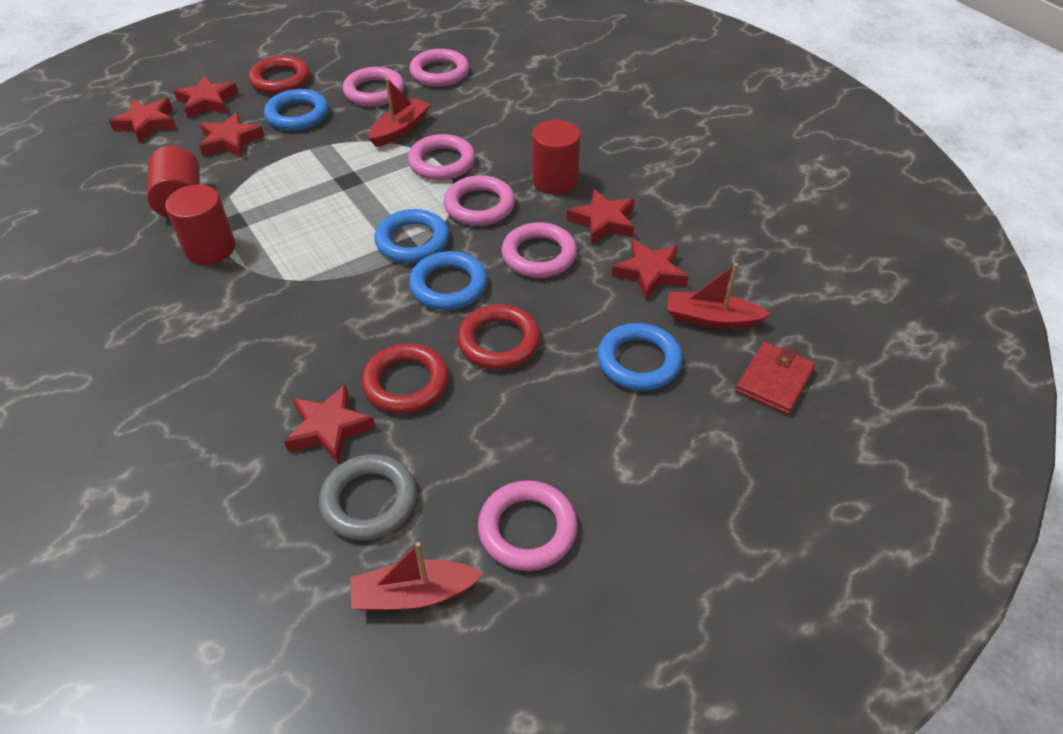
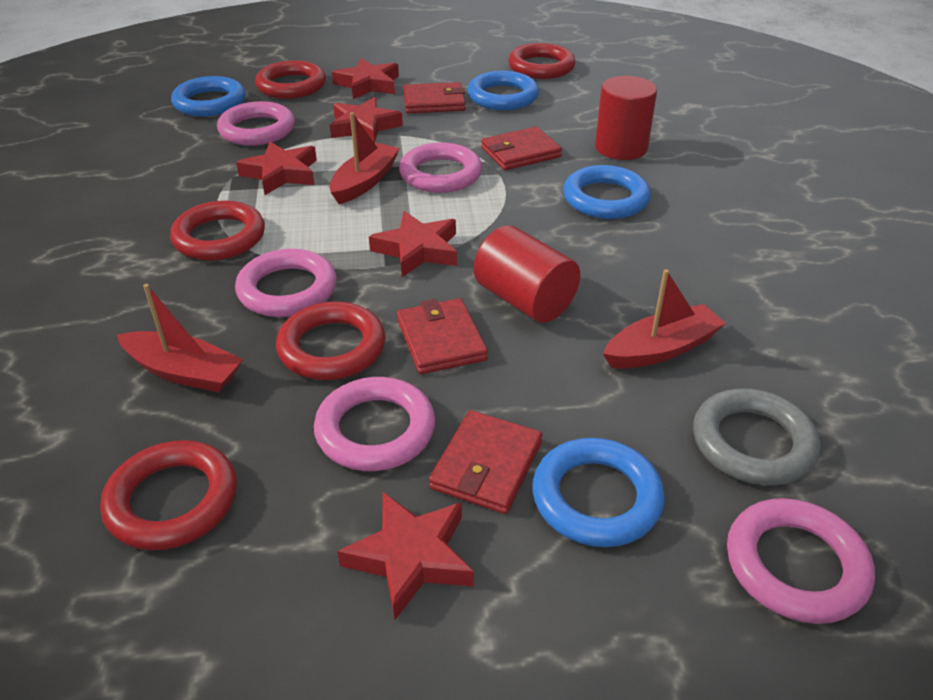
pink ring: [343,67,404,107] [408,134,475,180] [409,49,469,87] [444,175,515,226] [478,480,578,571] [502,222,577,278] = 6 -> [217,101,295,146] [235,249,337,317] [314,377,435,471] [399,142,482,193] [727,498,875,624] = 5
red cylinder: [147,146,200,218] [165,185,235,265] [532,120,580,195] = 3 -> [474,225,580,323] [595,76,657,160] = 2
red ring: [248,56,310,94] [361,343,449,414] [457,304,540,370] = 3 -> [100,440,237,550] [170,200,265,260] [255,60,326,99] [276,302,386,380] [508,43,576,79] = 5
red star: [109,98,177,143] [173,75,238,118] [199,112,265,158] [284,384,375,464] [567,189,635,244] [611,239,688,300] = 6 -> [236,141,317,195] [330,97,403,143] [332,58,399,99] [337,492,474,620] [369,211,457,277] = 5
red wallet: [735,341,816,415] = 1 -> [397,298,488,374] [403,82,465,113] [429,410,542,514] [481,127,562,170] = 4

